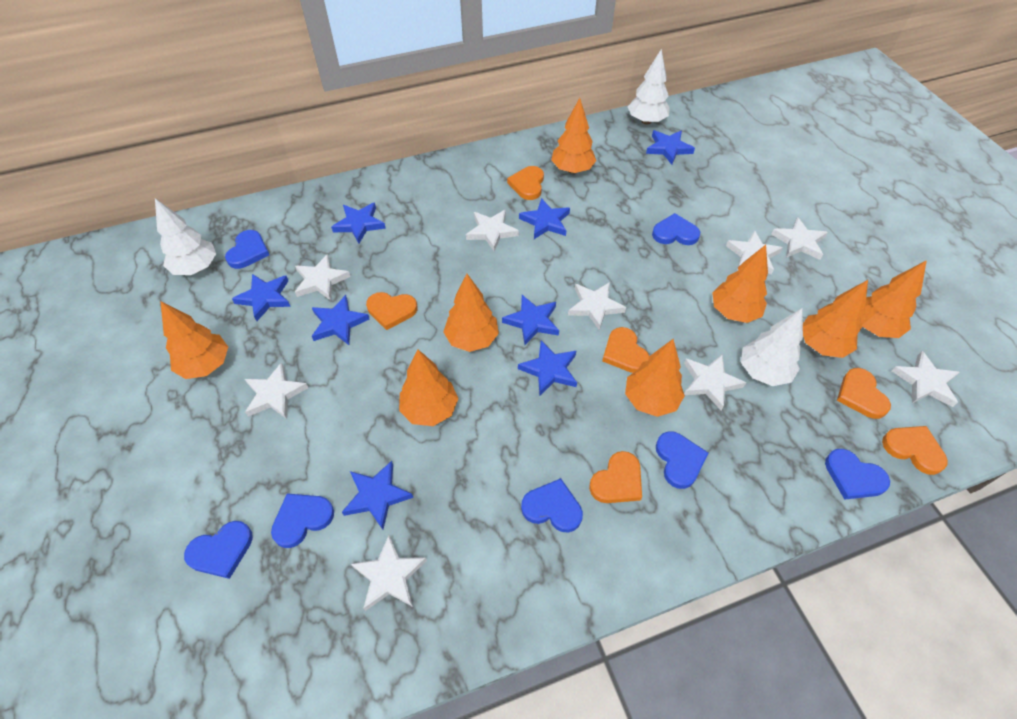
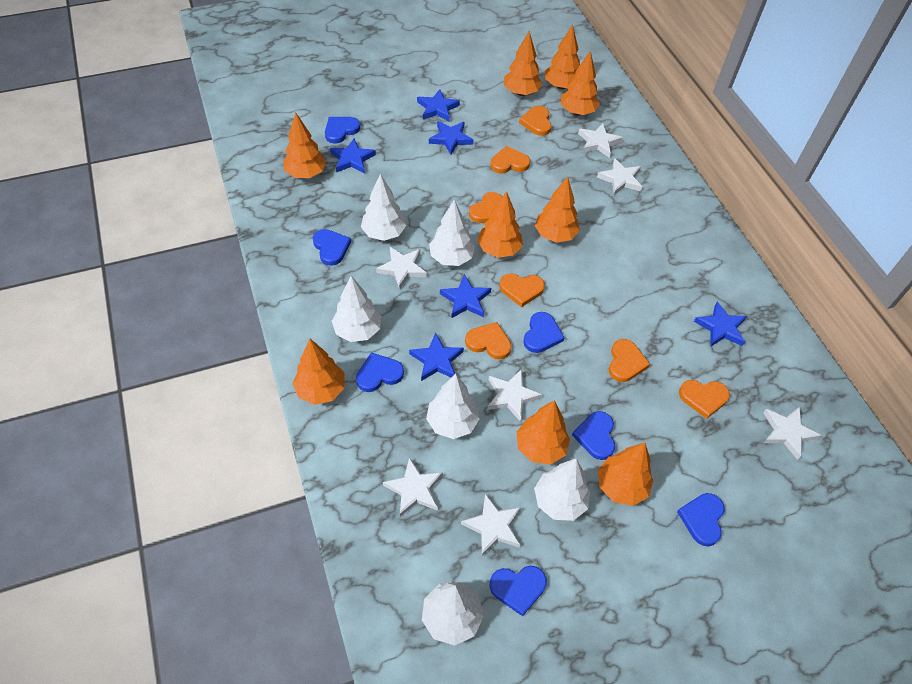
blue star: [232,274,291,321] [312,295,369,345] [331,202,386,243] [342,461,413,530] [502,295,559,345] [518,341,577,395] [519,198,570,239] [646,130,695,165] = 8 -> [330,139,376,174] [409,332,464,381] [417,89,460,121] [429,121,473,155] [440,274,491,318] [694,302,747,346] = 6
orange heart: [366,292,417,330] [507,166,544,200] [589,451,642,503] [602,327,649,373] [837,368,891,419] [882,426,948,475] = 6 -> [465,322,512,360] [469,192,502,223] [490,146,530,174] [499,273,545,307] [519,106,552,136] [609,339,650,382] [679,380,730,419] = 7
orange tree: [160,301,228,379] [399,349,459,426] [443,274,499,352] [551,98,596,174] [625,339,685,417] [712,245,768,323] [803,280,868,358] [861,260,927,338] = 8 -> [283,112,326,178] [293,339,345,405] [477,191,523,258] [504,31,542,96] [516,400,570,465] [535,177,580,243] [545,24,580,89] [561,50,600,115] [598,443,653,506] = 9
white star: [245,362,308,419] [295,254,350,300] [351,535,427,611] [466,210,519,251] [568,282,626,331] [684,354,746,410] [726,231,783,275] [771,217,828,260] [892,351,960,407] = 9 -> [376,247,427,290] [383,457,443,517] [461,493,521,556] [487,369,542,421] [578,123,623,158] [597,158,642,195] [763,407,822,460] = 7
white tree: [155,198,216,275] [628,49,670,125] [741,308,803,386] = 3 -> [332,276,381,342] [361,174,406,241] [422,581,484,645] [426,373,480,439] [429,200,475,266] [534,458,590,521] = 6

